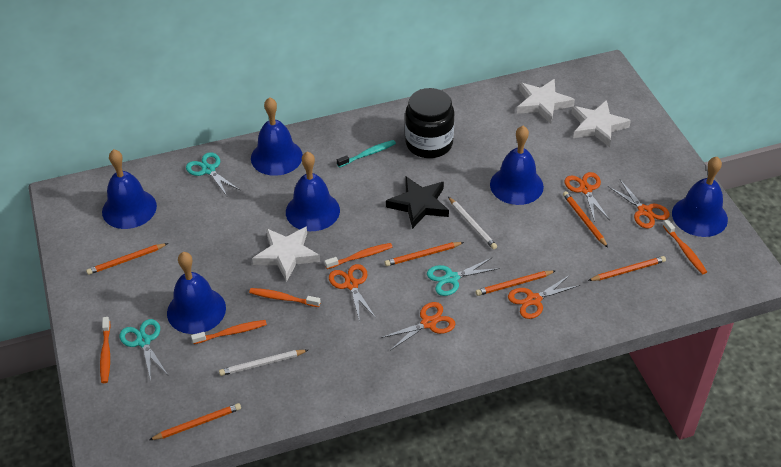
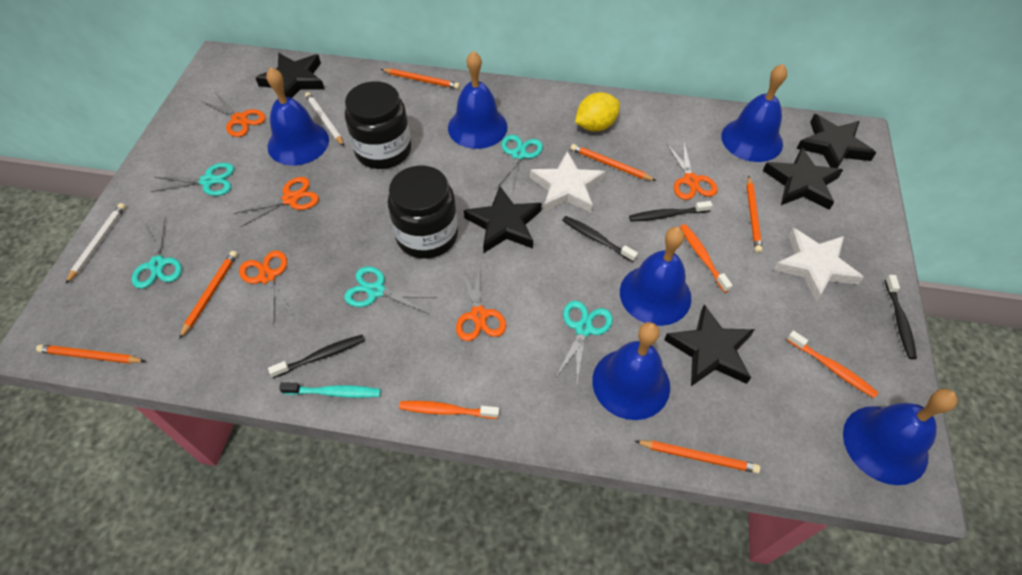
black jar: [405,88,454,158] = 1 -> [345,81,411,169] [388,166,458,259] = 2
black star: [386,177,449,229] = 1 -> [256,53,324,98] [464,186,542,253] [664,304,755,386] [763,147,843,210] [796,114,876,168] = 5
black toothbrush: none = 0 -> [268,335,365,378] [562,216,638,262] [629,201,713,222] [885,275,917,359] = 4
orange toothbrush: [100,317,111,383] [191,320,267,344] [249,288,321,307] [325,243,392,269] [663,219,707,274] = 5 -> [399,401,499,419] [680,224,733,293] [787,330,878,398] = 3
turquoise scissors: [120,319,168,381] [186,152,241,196] [427,257,500,296] = 3 -> [132,217,182,289] [151,163,234,196] [344,267,437,314] [495,135,543,194] [556,301,613,382] = 5
white star: [252,226,320,282] [517,79,575,124] [571,100,631,147] = 3 -> [530,151,606,213] [773,228,863,302] = 2
yellow lemon: none = 0 -> [575,92,620,131] = 1

